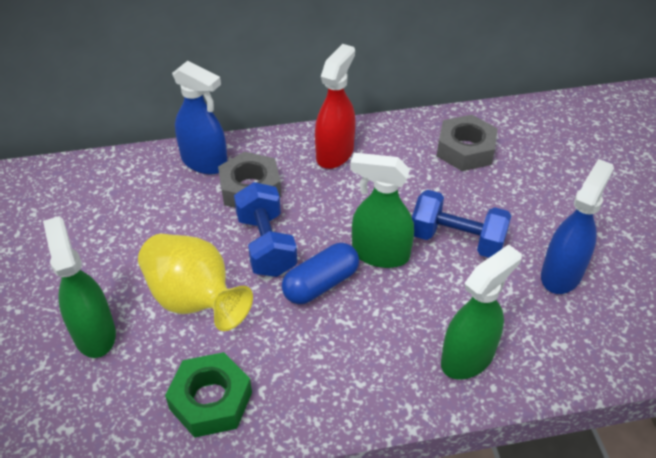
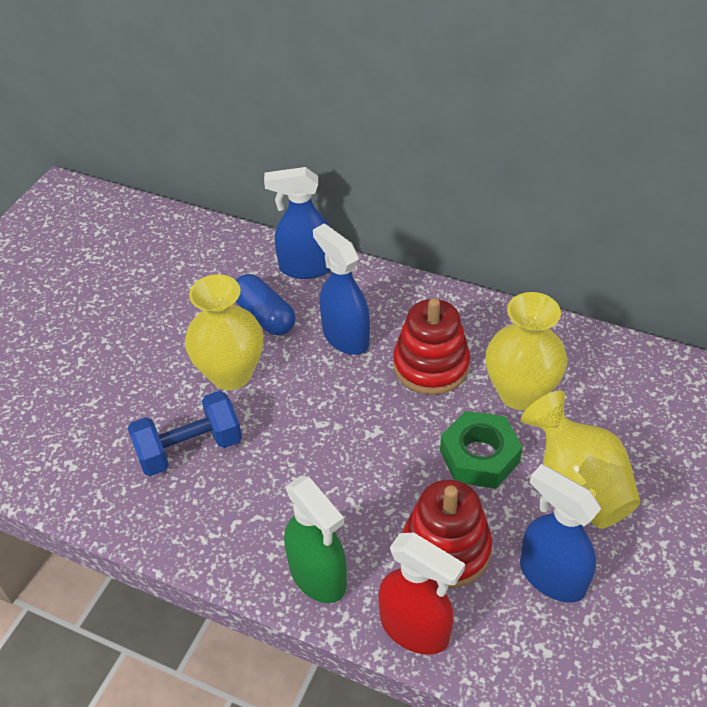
blue dumbbell: [234,182,297,277] [412,190,511,258] = 2 -> [128,391,242,476] = 1
blue spray bottle: [172,61,227,174] [541,159,614,294] = 2 -> [264,167,331,279] [313,224,370,355] [520,464,601,603] = 3
green spray bottle: [43,216,116,358] [350,153,414,268] [441,245,522,380] = 3 -> [284,476,347,603] = 1
grey nut: [218,151,281,208] [437,115,498,171] = 2 -> none = 0
red stacking toy: none = 0 -> [393,298,470,395] [403,479,492,589] = 2
yellow vase: [138,234,253,331] = 1 -> [185,274,263,390] [486,292,567,410] [521,390,640,529] = 3

